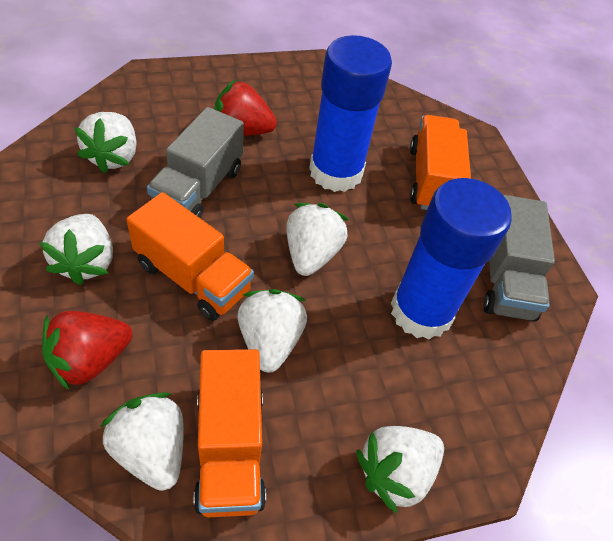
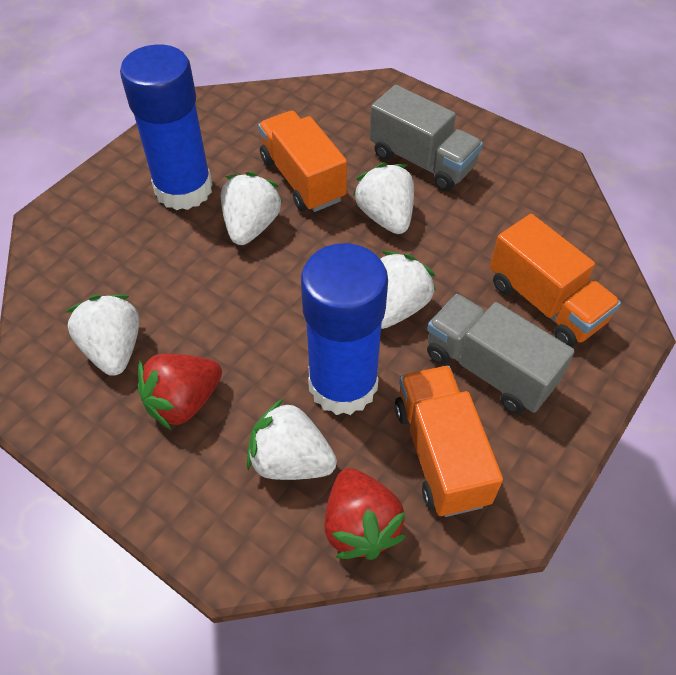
white strawberry: [39,214,113,285] [74,112,137,173] [100,392,184,491] [237,289,307,372] [286,203,349,276] [356,426,444,514] = 6 -> [66,294,139,376] [221,172,283,245] [247,399,337,480] [353,163,414,234] [380,251,436,329] = 5

